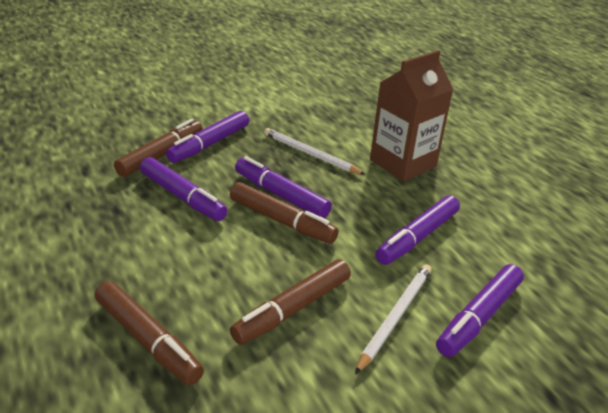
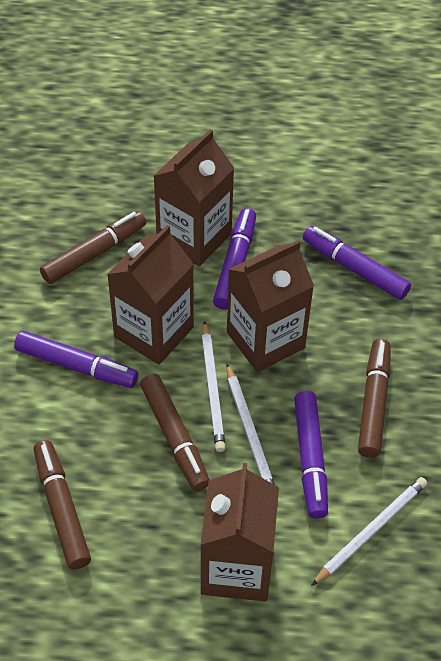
brown carton: [370,50,454,181] = 1 -> [107,225,194,365] [154,129,234,266] [201,463,279,602] [227,240,314,372] = 4
purple marker: [140,157,228,221] [166,111,249,163] [235,156,332,218] [375,195,460,265] [436,264,524,357] = 5 -> [14,331,138,388] [213,208,256,310] [294,391,328,519] [303,226,411,300] = 4
white pencil: [264,128,366,175] [355,264,432,374] = 2 -> [202,321,226,452] [226,364,275,485] [311,477,427,586] = 3

